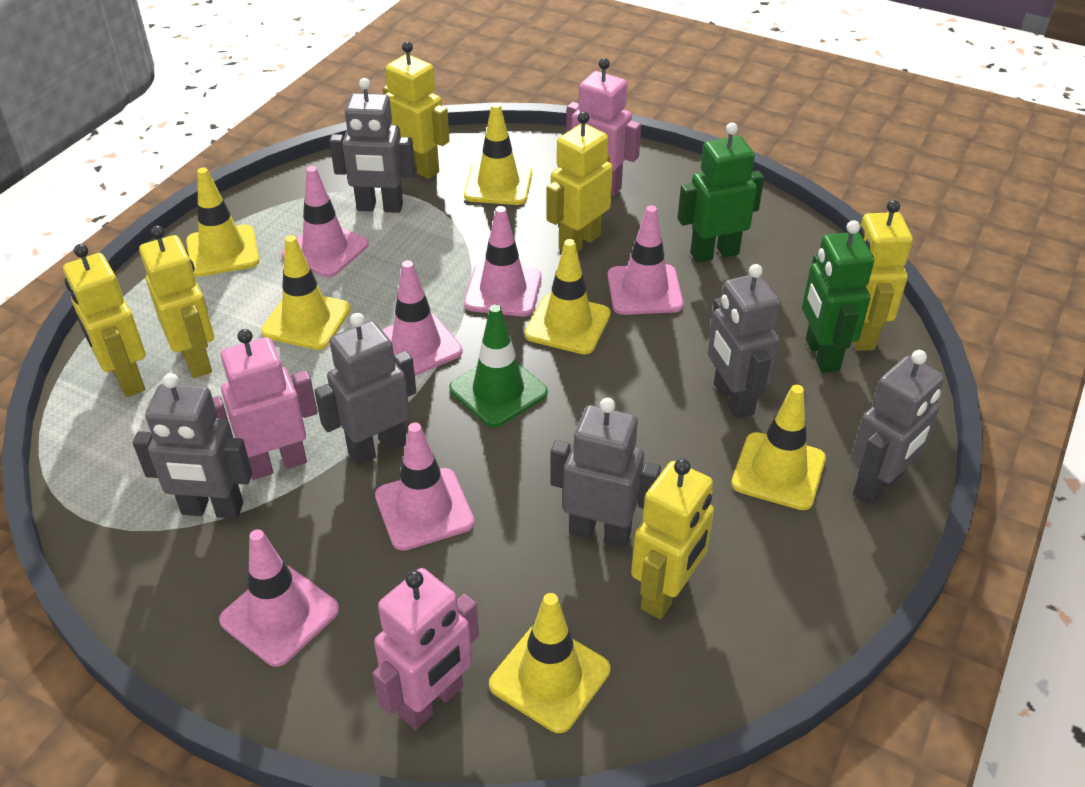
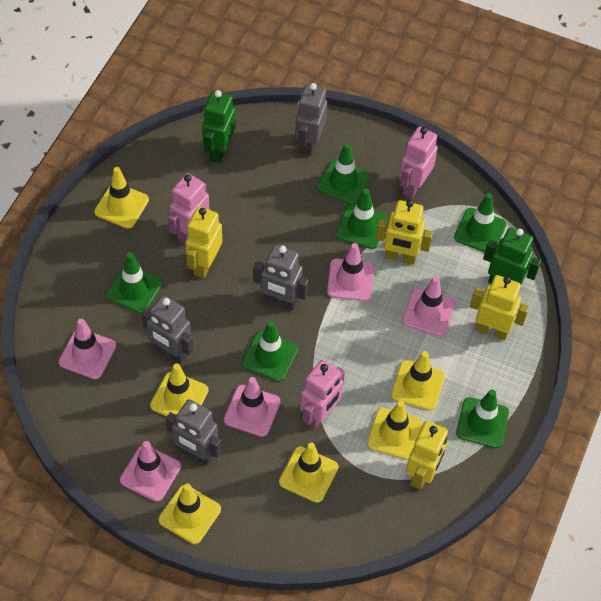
green traffic cone: [449,305,548,427] = 1 -> [106,252,163,314] [242,321,298,382] [317,143,370,204] [336,189,387,249] [454,193,506,253] [456,389,509,448] = 6
grey robot: [133,373,252,519] [314,313,416,465] [329,78,415,213] [550,398,661,548] [708,264,781,419] [851,350,944,506] = 6 -> [141,295,193,363] [166,399,221,465] [253,245,308,311] [295,83,327,156] = 4
pink traffic cone: [219,529,339,667] [281,166,369,277] [375,423,474,551] [382,260,462,376] [464,206,541,317] [608,205,683,315] = 6 -> [59,319,116,379] [120,441,181,502] [224,377,280,437] [327,243,374,301] [402,276,455,336] = 5
yellow robot: [63,244,146,397] [139,226,214,378] [383,41,450,179] [547,112,613,252] [631,459,714,619] [854,200,913,351] = 6 -> [185,206,222,278] [376,200,433,265] [406,421,448,490] [470,275,529,340] = 4

